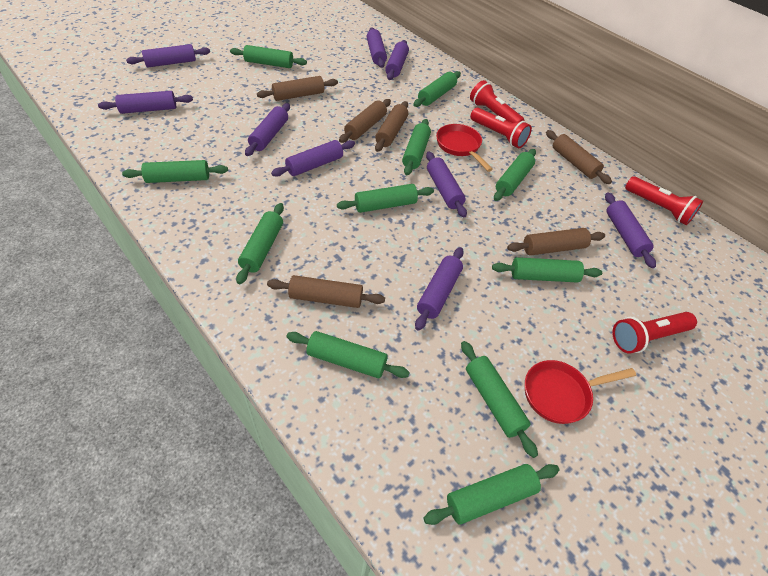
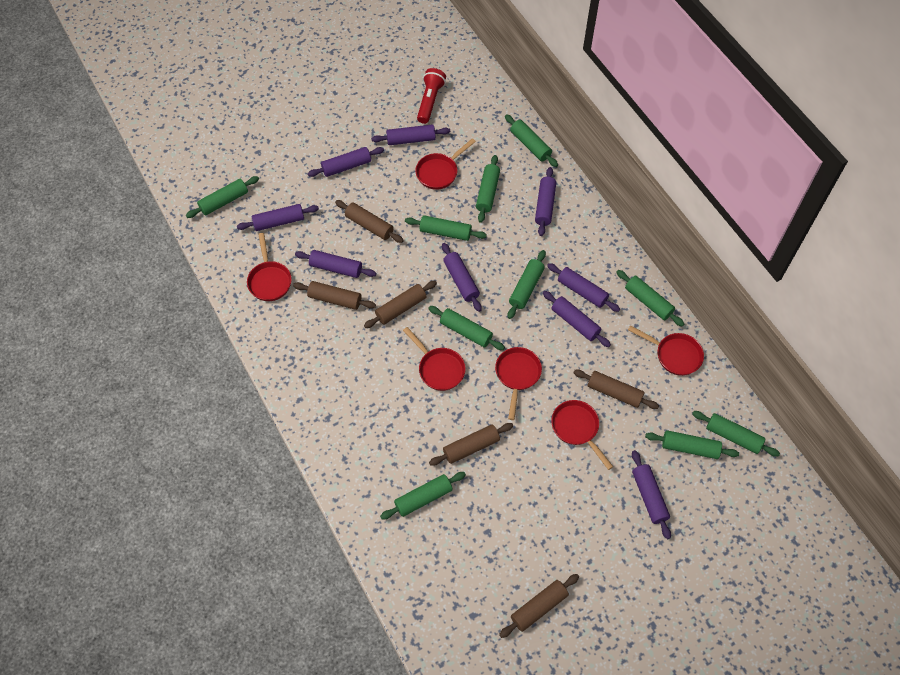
green rolling pin: [122,160,228,183] [230,45,307,68] [236,203,284,284] [286,331,410,378] [337,184,434,213] [402,119,431,175] [413,71,461,107] [424,464,560,525] [461,341,538,458] [492,257,602,283] [494,149,536,201] = 11 -> [186,176,259,218] [380,472,466,519] [405,215,487,241] [428,306,505,350] [476,155,500,223] [505,114,558,167] [508,250,546,319] [616,270,684,327] [645,430,739,459] [692,411,780,457] = 10
red flashlight: [470,80,524,123] [470,108,532,148] [612,312,697,353] [625,176,703,225] = 4 -> [417,68,446,124] = 1
red pan: [436,124,493,172] [525,360,636,424] = 2 -> [247,233,292,301] [403,327,466,391] [415,138,476,190] [495,347,542,420] [551,400,613,470] [628,325,704,376] = 6

